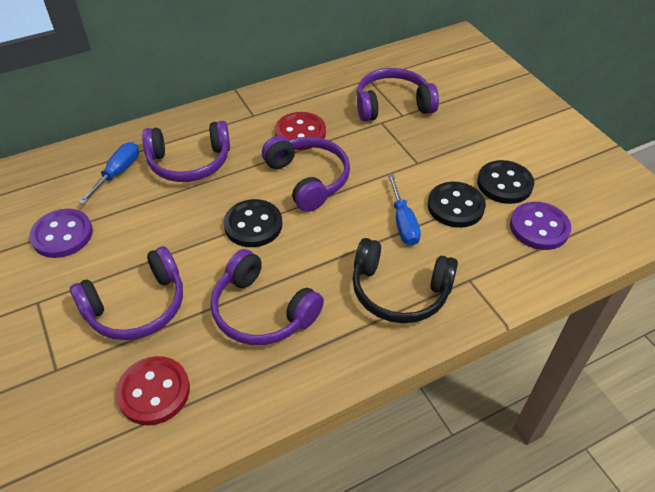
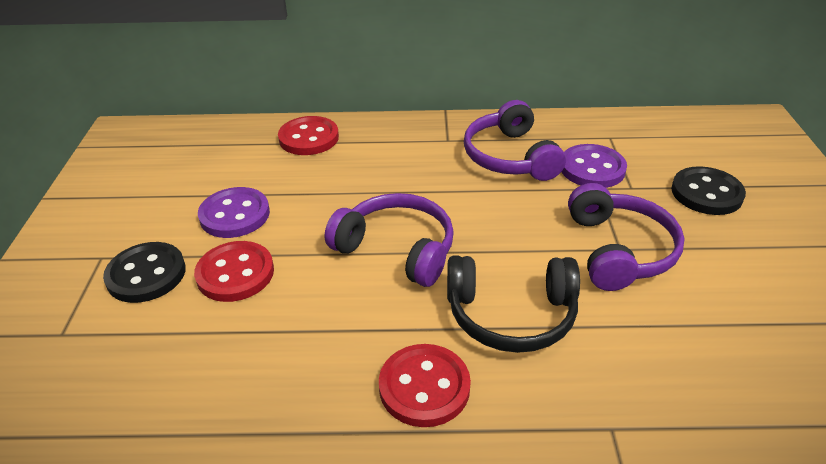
black button: [224,199,282,247] [428,182,486,228] [477,160,534,204] = 3 -> [103,242,186,303] [671,166,746,215] = 2
blue screwdriver: [78,142,139,204] [388,174,421,246] = 2 -> none = 0
purple headphones: [70,246,183,340] [142,121,230,182] [211,249,324,345] [262,136,350,212] [357,68,439,121] = 5 -> [325,193,454,287] [464,100,566,181] [568,183,685,291] = 3
red button: [116,356,190,425] [275,112,326,150] = 2 -> [194,241,274,302] [278,116,339,155] [379,344,471,427] = 3

